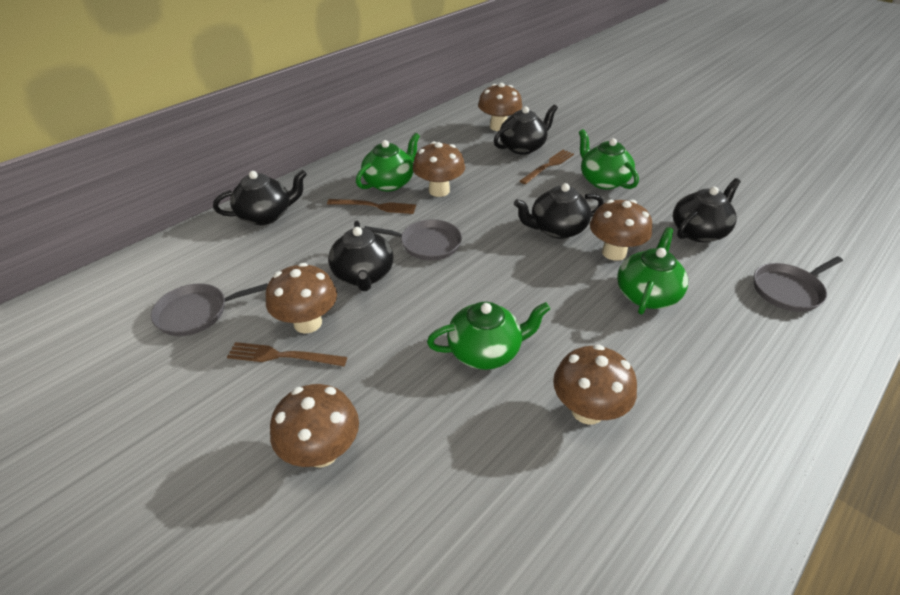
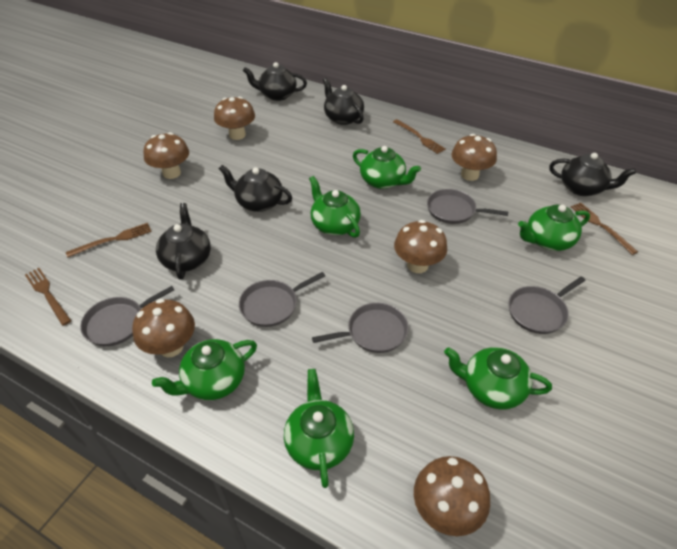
brown fork: [227,342,347,366] [327,199,416,214] [520,150,574,184] = 3 -> [25,268,72,326] [66,223,152,257] [393,119,446,154] [571,203,638,255] = 4
green teapot: [356,133,420,192] [427,302,550,370] [579,129,639,190] [617,227,688,315] = 4 -> [152,339,257,400] [284,369,354,488] [309,176,361,238] [353,146,421,189] [444,347,552,410] [518,205,590,251] = 6
grey pan: [151,283,268,336] [364,219,462,261] [754,256,843,312] = 3 -> [80,286,174,346] [239,272,325,327] [312,303,408,353] [427,189,508,224] [508,277,586,334] = 5

